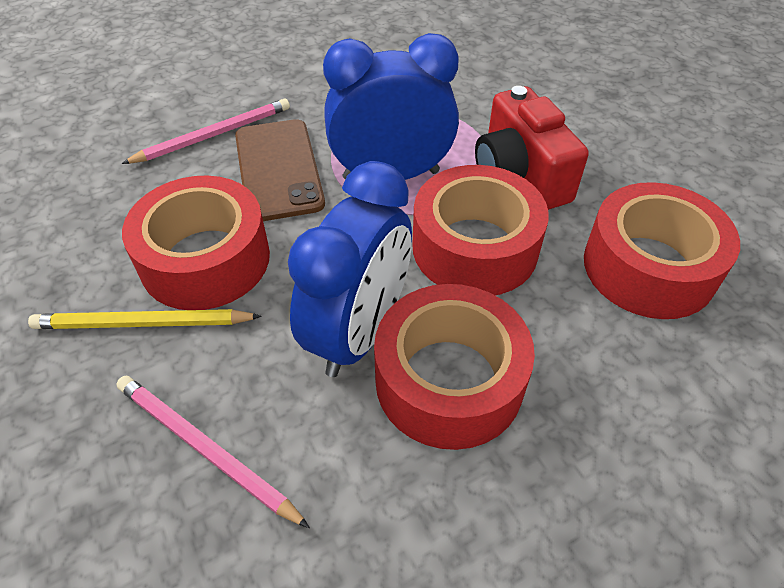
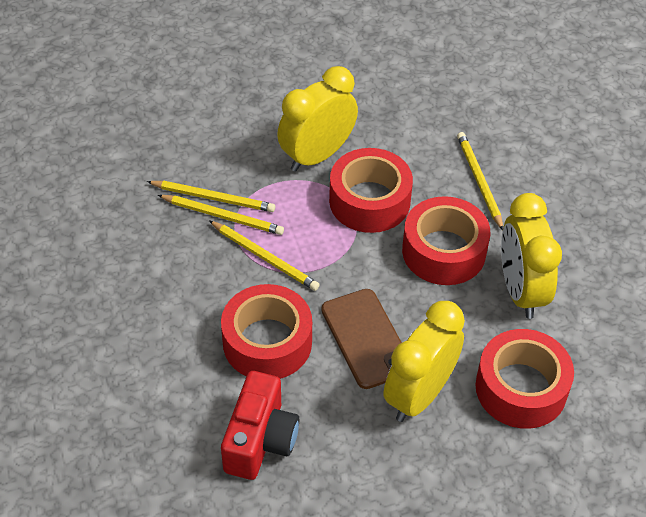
blue clock: [288,161,412,377] [323,33,459,180] = 2 -> none = 0
pink pencil: [116,376,310,528] [122,98,290,164] = 2 -> none = 0
yellow clock: none = 0 -> [277,66,358,172] [384,301,465,422] [501,193,562,319] = 3
yellow pencil: [28,309,262,329] = 1 -> [147,181,275,212] [158,195,284,235] [209,220,320,291] [457,132,503,230] = 4

